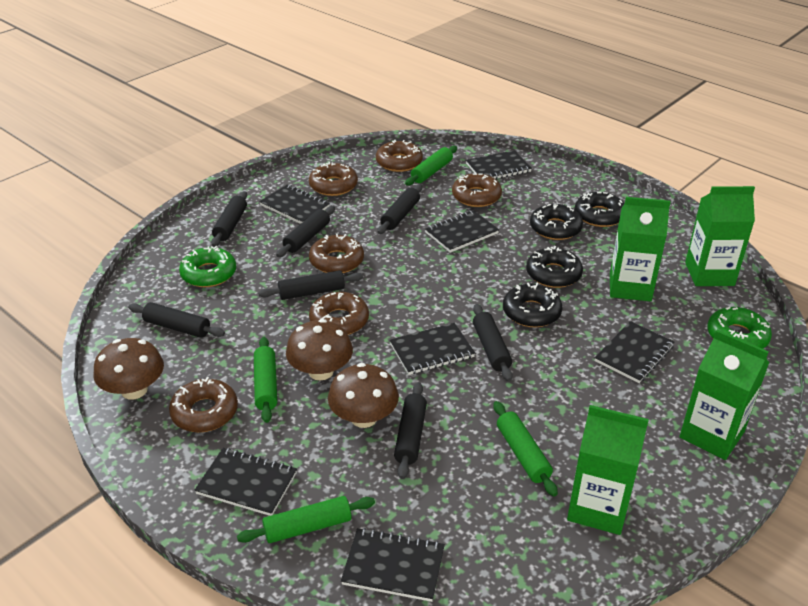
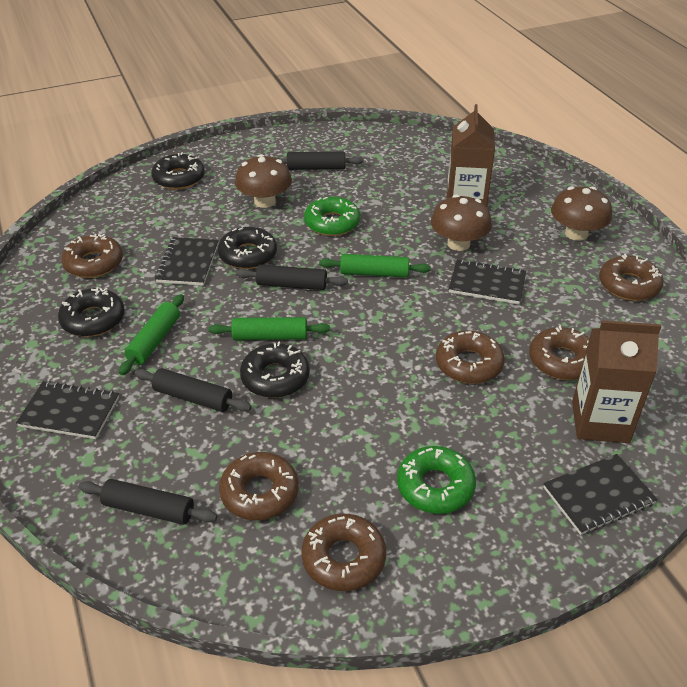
black notebook: [194,448,297,516] [259,184,330,224] [341,528,445,602] [390,323,475,375] [425,210,499,253] [466,150,532,179] [595,321,674,383] = 7 -> [16,381,119,439] [155,237,219,286] [449,259,526,304] [543,454,658,535] = 4
black rolling pin: [128,302,225,338] [211,191,247,247] [258,270,363,300] [276,206,335,257] [377,184,422,234] [394,382,427,479] [473,304,513,381] = 7 -> [79,479,217,525] [134,368,252,412] [236,265,348,290] [274,152,364,170] = 4
brown carton: none = 0 -> [446,104,495,207] [572,320,661,443] = 2
green carton: [567,405,649,535] [610,197,671,301] [679,330,769,460] [685,186,755,286] = 4 -> none = 0
green rolling pin: [237,496,375,543] [254,337,277,423] [405,146,457,186] [493,401,558,497] = 4 -> [119,294,184,375] [209,317,330,340] [319,254,431,277] = 3

